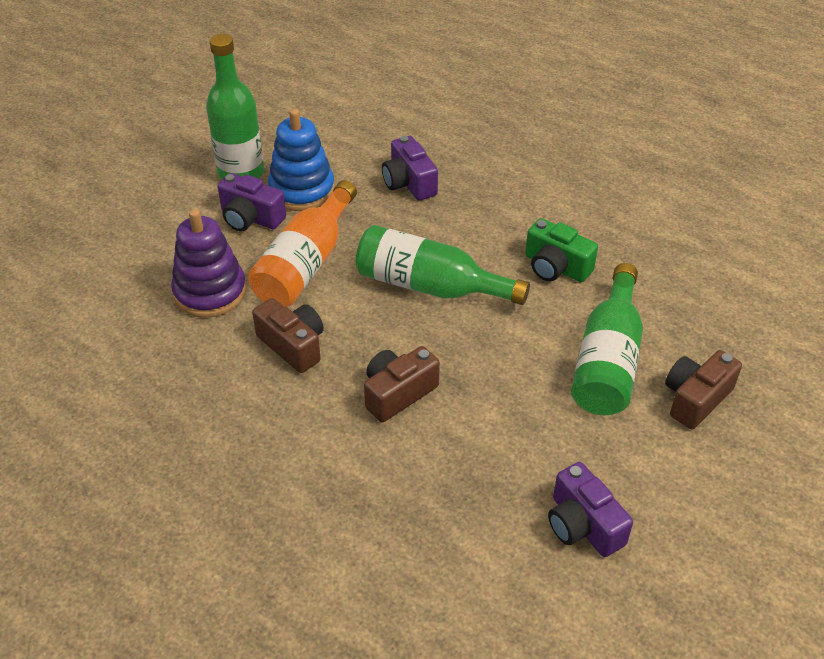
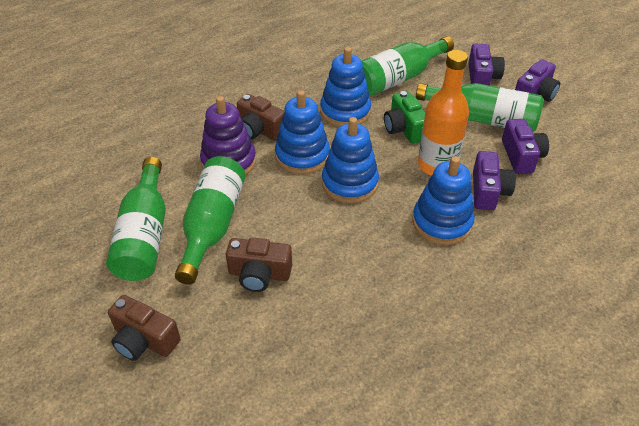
blue stacking toy: [268,109,335,211] = 1 -> [275,90,330,174] [320,47,371,127] [322,117,379,203] [412,156,475,245] = 4
green bottle: [206,34,264,180] [356,225,530,305] [571,263,643,415] = 3 -> [106,157,166,281] [175,156,245,285] [362,36,454,96] [416,83,544,132] = 4
purple camera: [218,173,286,231] [382,136,438,201] [548,462,633,557] = 3 -> [468,44,505,86] [473,151,516,210] [502,119,549,174] [515,59,560,102] = 4

